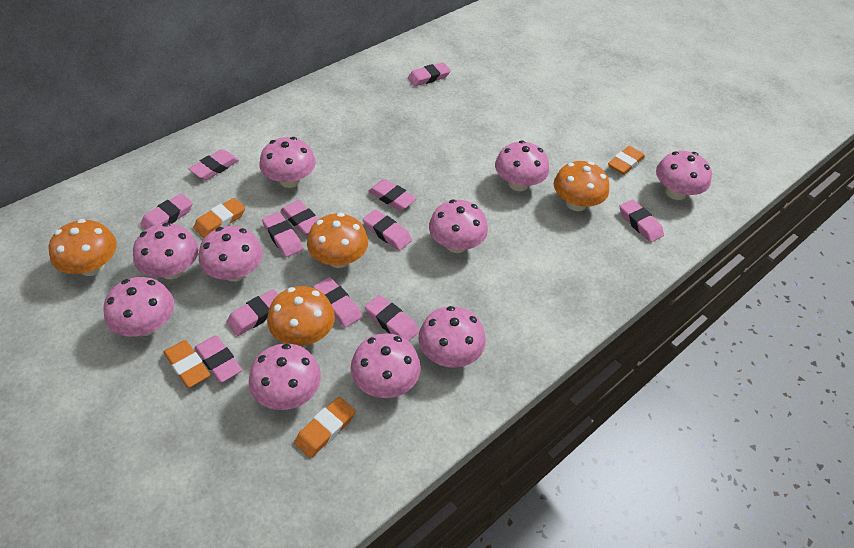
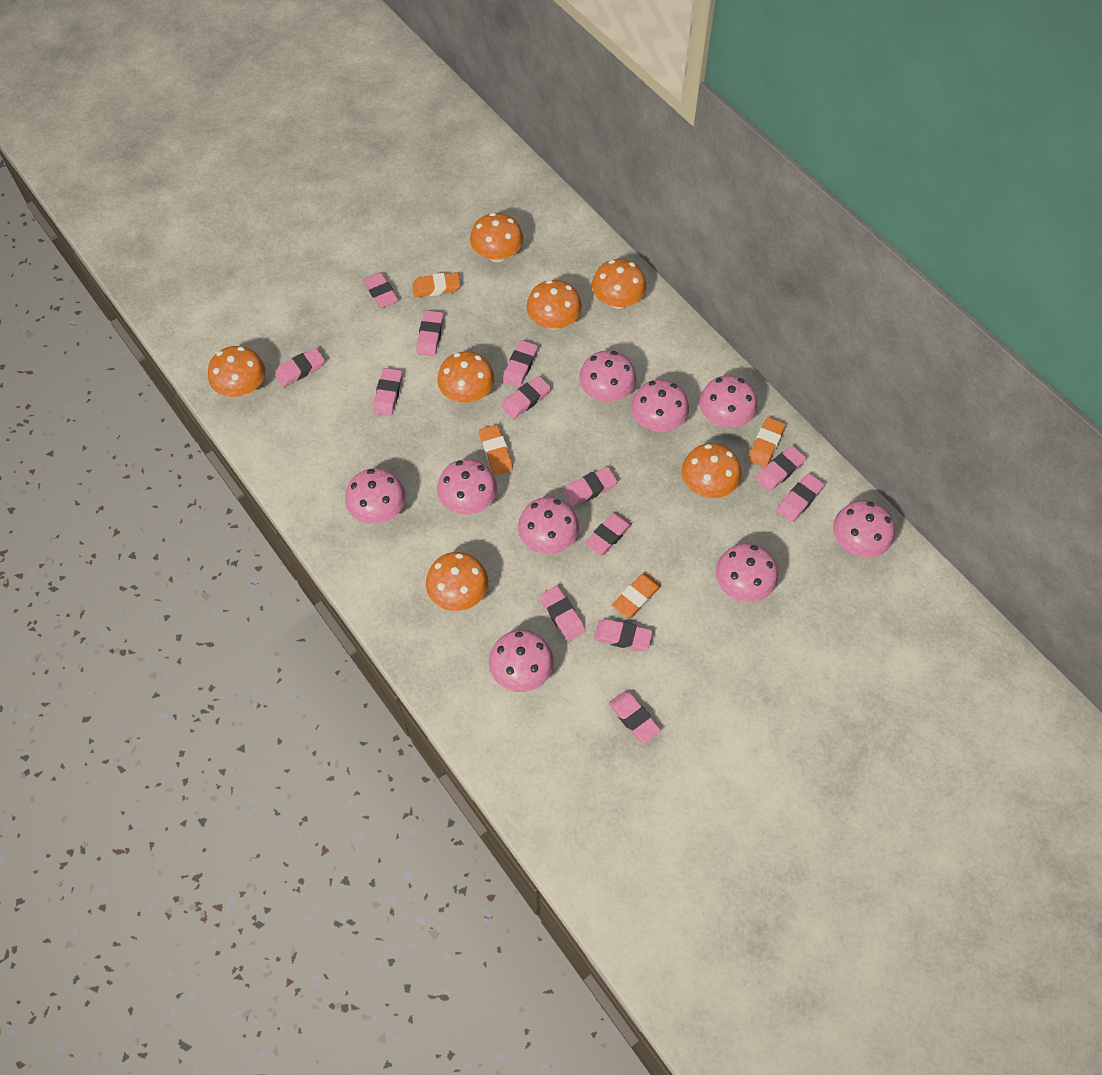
orange mushroom: [49,219,117,276] [267,286,335,346] [307,213,368,268] [554,161,609,211] = 4 -> [208,346,265,397] [426,552,488,611] [437,351,495,403] [470,212,523,262] [526,280,582,330] [592,259,646,309] [682,443,741,498] = 7
pink eraser: [141,193,193,230] [189,149,239,180] [195,336,242,383] [226,289,278,336] [262,212,303,257] [281,200,318,235] [313,277,362,328] [363,209,412,251] [365,295,419,341] [369,179,417,211] [408,62,451,86] [620,199,664,242] = 12 -> [274,348,325,387] [363,272,398,308] [373,368,402,416] [416,310,444,356] [502,340,538,387] [502,376,551,419] [540,586,586,641] [563,467,617,506] [584,512,632,555] [594,619,653,651] [609,691,661,743] [756,446,806,491] [777,473,824,522] = 13
pink mushroom: [104,277,174,337] [133,223,198,279] [199,226,263,282] [249,344,321,410] [259,137,316,188] [351,333,421,398] [418,306,486,368] [429,200,488,253] [495,140,549,191] [656,151,712,200] = 10 -> [345,468,406,524] [437,459,497,515] [489,630,554,692] [518,497,579,554] [579,350,636,402] [631,379,689,432] [700,375,757,428] [716,543,778,602] [833,500,895,558] = 9

